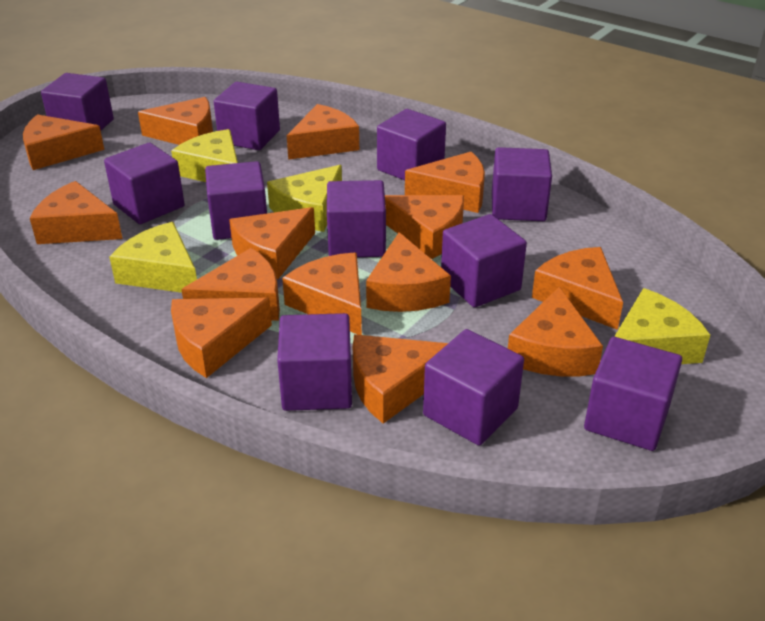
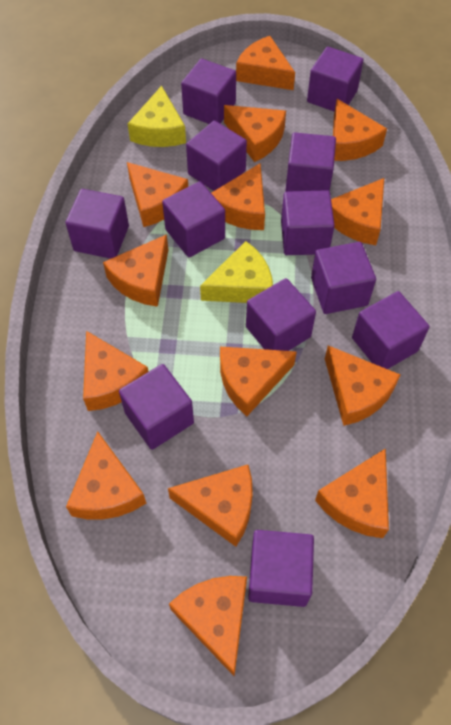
purple cube: [41,73,114,131] [104,142,185,224] [205,161,267,240] [214,82,280,150] [277,313,352,411] [327,180,386,257] [377,109,446,180] [423,329,524,446] [441,214,527,308] [492,147,552,221] [584,337,682,451] = 11 -> [66,189,129,259] [119,364,194,450] [162,182,225,257] [181,59,236,124] [186,121,247,191] [246,278,316,351] [248,530,314,607] [281,190,335,255] [285,132,336,192] [307,47,363,112] [311,242,376,314] [352,291,429,369] = 12
yellow cheese: [109,222,197,293] [171,129,238,182] [267,165,342,232] [614,288,710,364] = 4 -> [128,86,186,147] [200,241,273,303] = 2

